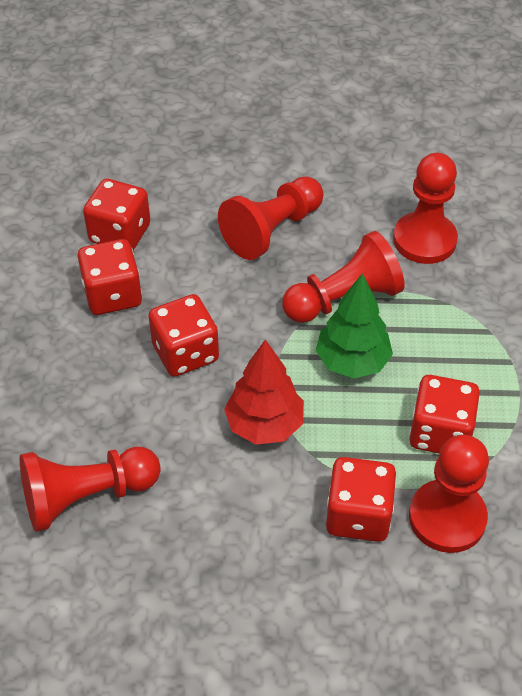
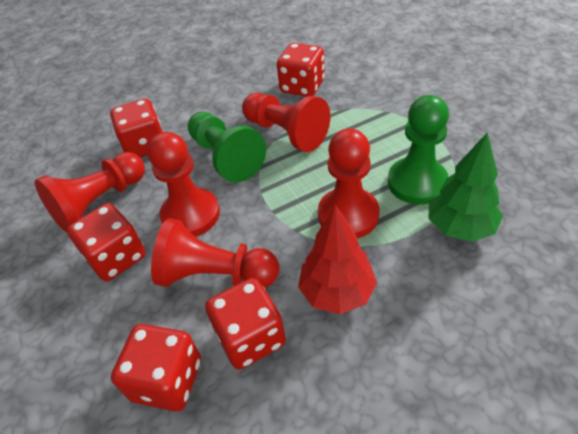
green pawn: none = 0 -> [188,112,266,183] [388,95,449,205] = 2

